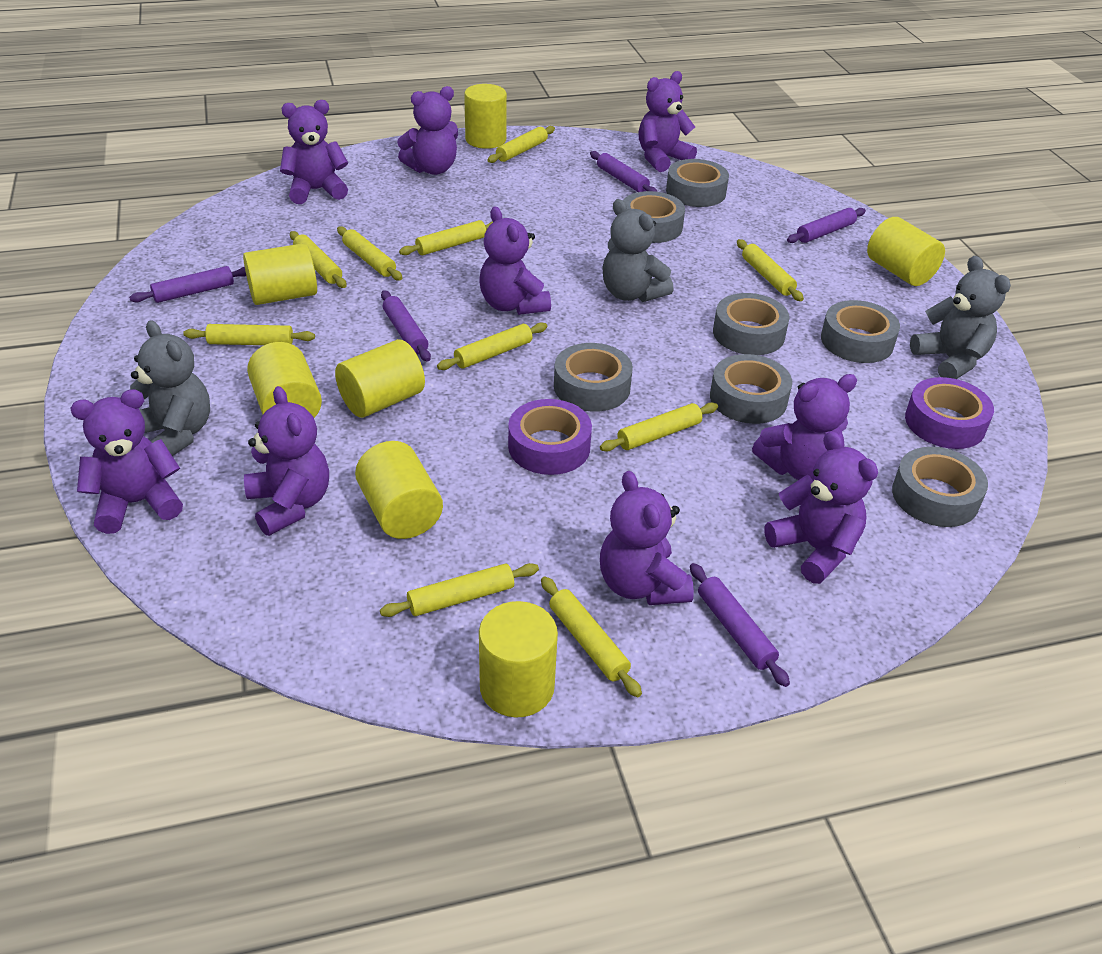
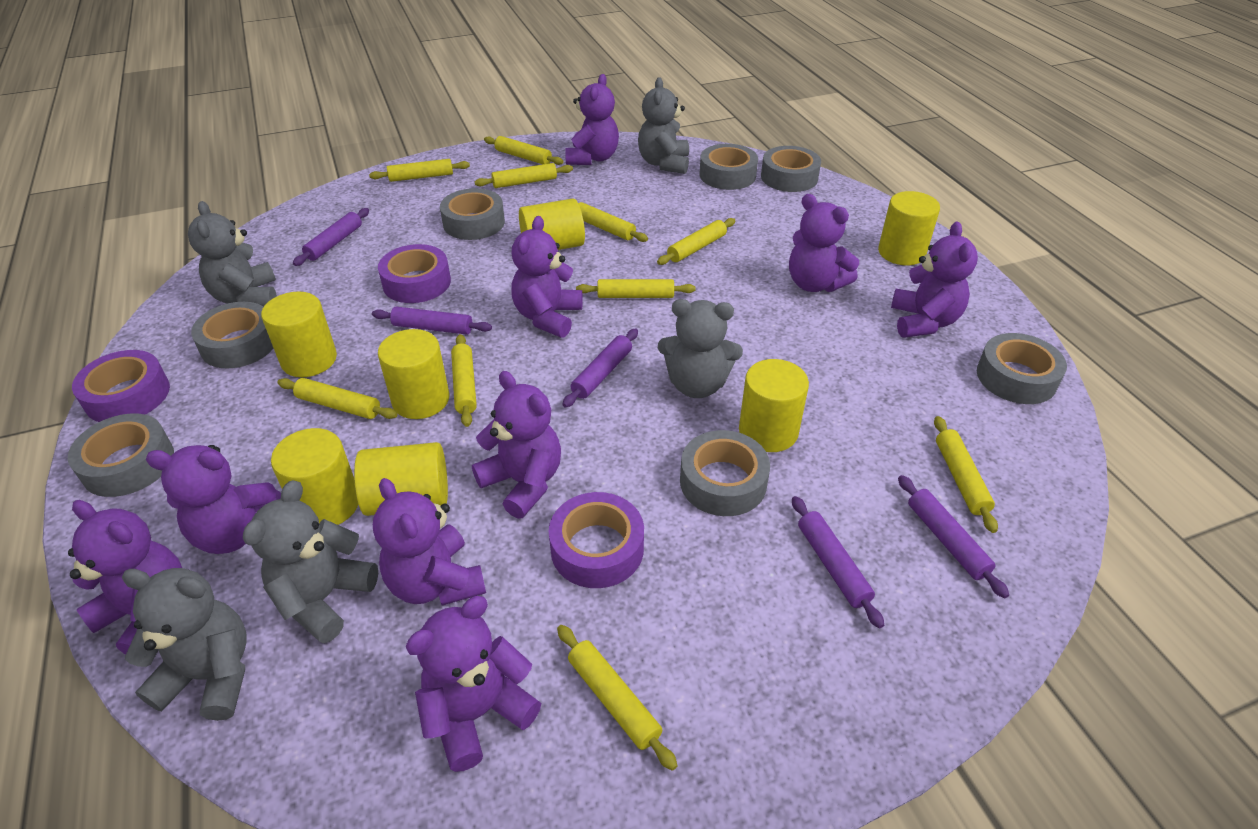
grey teddy bear: [130,320,210,456] [602,199,674,302] [910,256,1011,379] = 3 -> [122,568,247,721] [188,201,277,307] [243,480,378,643] [638,77,689,174] [658,299,743,398] = 5
purple tape: [508,399,592,475] [905,377,994,449] = 2 -> [72,350,170,422] [378,244,451,303] [549,492,644,588] = 3

